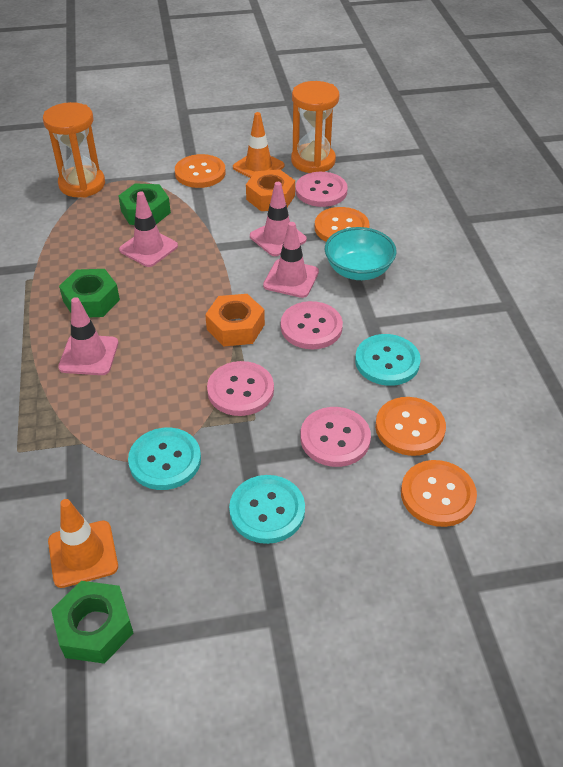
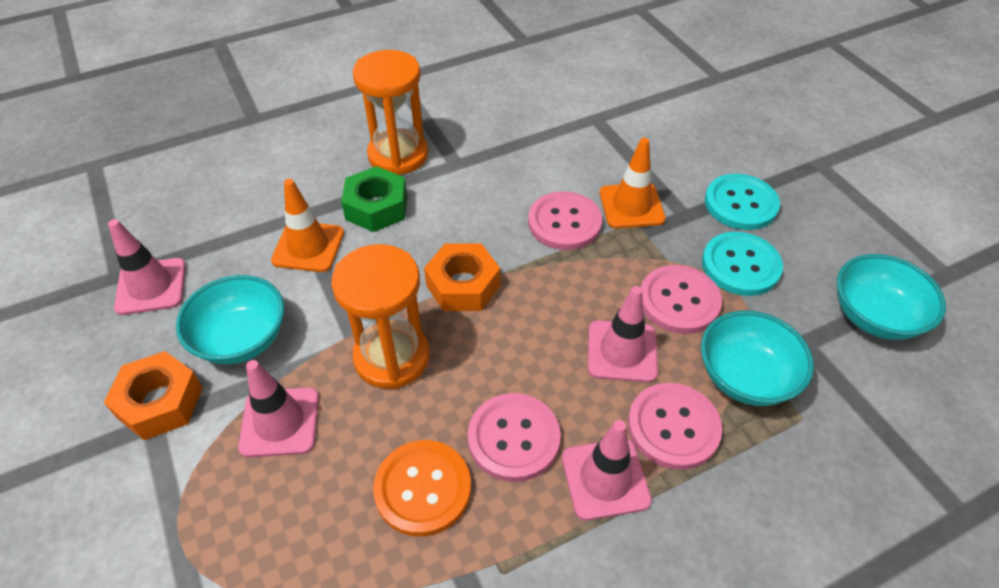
green nut: [51,581,133,664] [59,269,120,317] [118,183,171,225] = 3 -> [341,166,407,232] = 1
orange button: [175,154,226,188] [315,207,370,242] [375,397,446,456] [401,460,477,527] = 4 -> [373,440,471,537] = 1
turquoise bowl: [325,227,397,280] = 1 -> [176,275,284,364] [701,311,814,406] [837,254,946,340] = 3
turquoise button: [128,428,201,490] [229,475,305,544] [355,334,421,386] = 3 -> [702,232,783,296] [705,174,780,230] = 2

